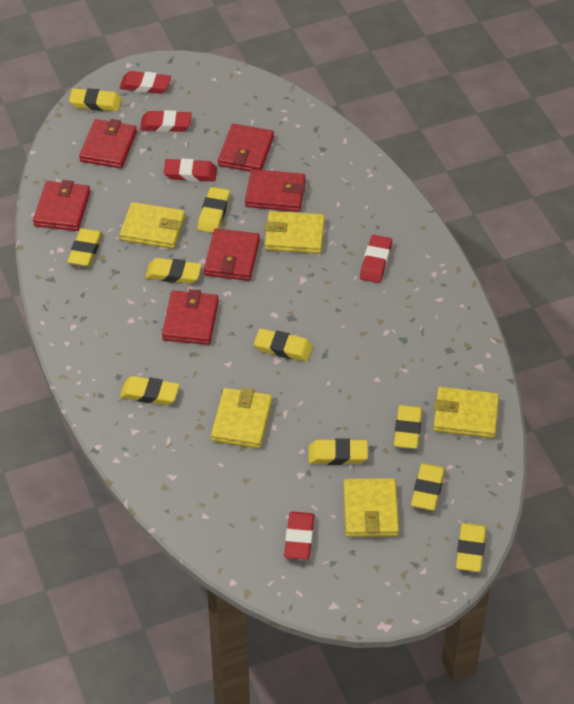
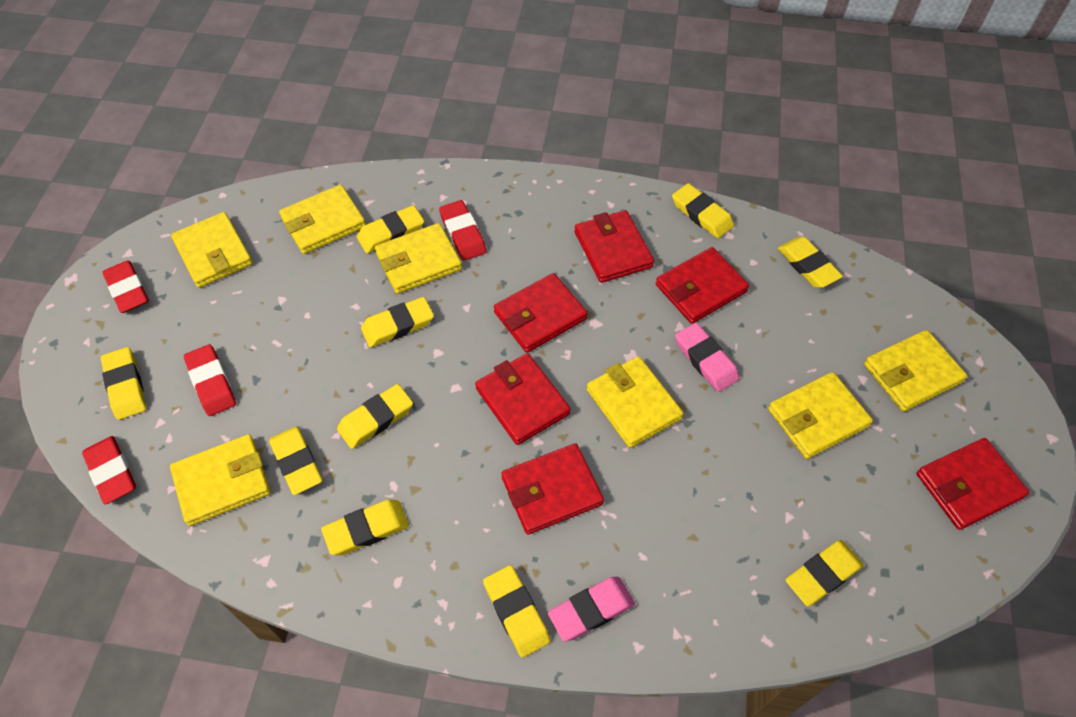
pink eraser: none = 0 -> [548,577,635,642] [675,323,739,392] = 2
red eraser: [120,71,171,94] [140,110,192,132] [164,159,217,182] [284,511,315,560] [360,235,392,283] = 5 -> [82,436,136,505] [102,260,149,313] [184,344,236,416] [439,200,487,261] = 4
yellow wallet: [119,202,185,249] [211,388,272,449] [264,211,325,254] [343,478,399,537] [433,387,499,438] = 5 -> [170,434,270,526] [171,212,253,288] [279,185,366,254] [375,223,462,294] [587,356,684,448] [768,372,873,459] [864,330,967,412] = 7

